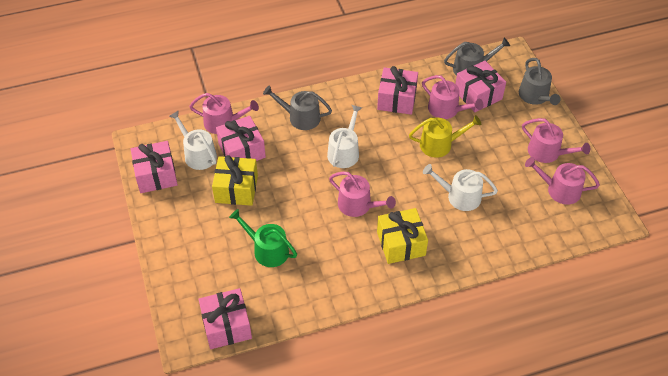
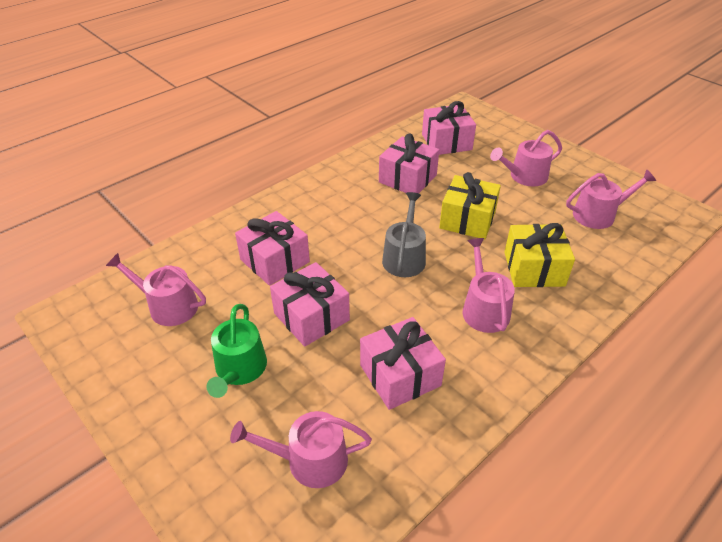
grey watering can: [263,85,332,130] [444,38,510,76] [519,58,560,105] = 3 -> [382,192,426,277] = 1
white watering can: [169,110,217,170] [327,105,362,168] [423,164,498,211] = 3 -> none = 0
yellow watering can: [409,115,482,158] = 1 -> none = 0

